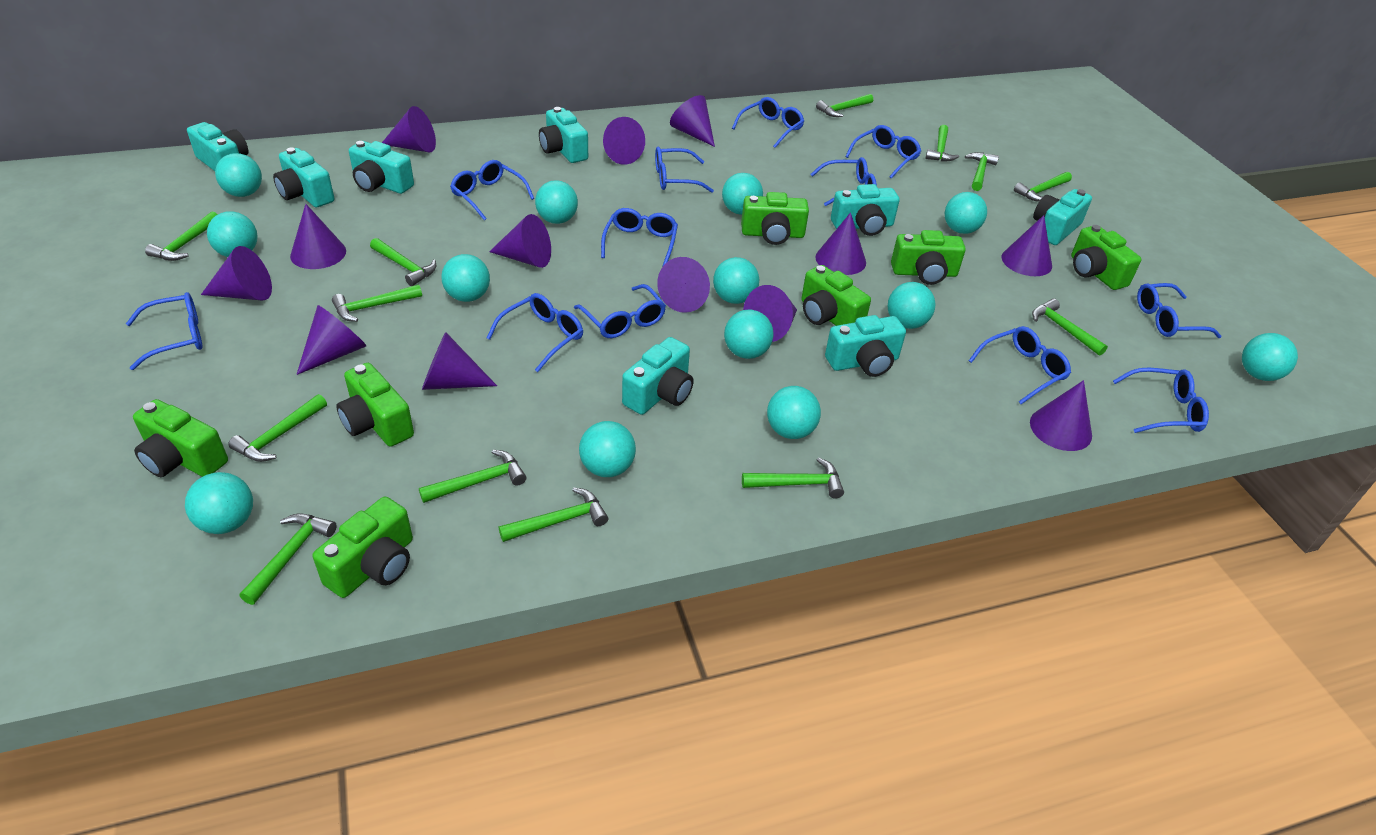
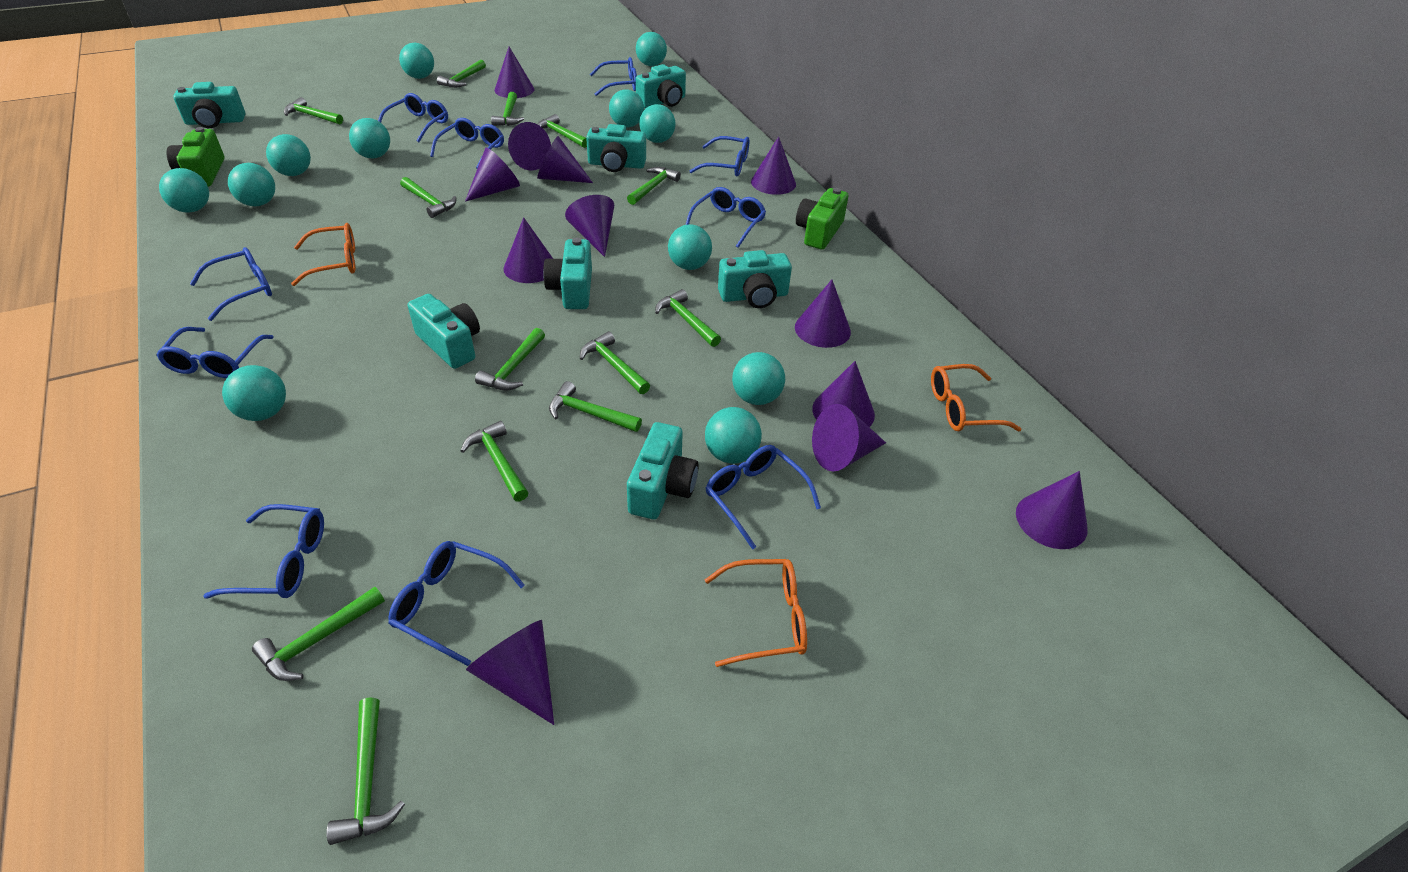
blue glasses: [126,292,202,370] [450,160,534,220] [487,293,583,372] [574,284,666,338] [601,208,678,266] [655,147,714,193] [732,97,804,148] [811,157,877,206] [845,125,921,178] [969,326,1071,404] [1113,368,1209,433] [1137,283,1221,338] = 12 -> [156,327,273,378] [190,247,272,321] [203,504,324,599] [378,93,448,142] [388,541,525,666] [430,118,504,169] [590,57,637,96] [685,187,766,248] [690,136,749,176] [706,445,821,550] = 10
green camera: [133,399,228,477] [313,496,413,598] [336,363,414,447] [741,192,809,245] [801,265,871,326] [891,230,966,285] [1071,225,1142,290] = 7 -> [167,127,225,187] [796,188,848,250] = 2
orange glasses: none = 0 -> [291,223,355,286] [705,559,807,667] [931,364,1021,432] = 3
purple cone: [201,246,272,300] [290,204,346,269] [296,305,366,375] [382,106,436,153] [422,332,497,390] [489,214,551,268] [603,117,645,165] [657,257,710,313] [670,95,715,147] [743,285,797,342] [815,213,866,275] [1002,215,1052,276] [1030,380,1092,451] = 13 -> [465,148,520,202] [466,620,554,725] [495,47,534,98] [503,217,553,283] [508,122,551,170] [537,136,593,183] [565,195,614,257] [751,136,796,195] [795,280,851,348] [812,361,875,427] [812,404,886,472] [1016,471,1088,549] = 12
turquoise ball: [185,472,253,534] [207,211,258,257] [215,153,262,197] [441,254,490,302] [535,180,578,224] [579,421,636,477] [713,257,759,304] [722,173,763,215] [724,310,773,359] [767,386,821,439] [888,282,936,329] [945,192,987,234] [1242,333,1298,381] = 13 -> [159,168,209,212] [222,365,286,421] [228,163,275,206] [266,134,311,176] [349,118,390,159] [399,43,434,79] [609,90,644,127] [636,32,667,66] [639,104,675,143] [668,224,712,270] [705,407,762,464] [732,352,785,405] = 12
turquoise camera: [187,122,248,171] [273,147,335,207] [349,141,414,194] [539,107,588,163] [622,337,694,415] [825,315,906,377] [831,184,900,236] [1033,189,1092,245] = 8 -> [173,82,245,128] [408,294,480,369] [543,238,592,309] [586,124,646,172] [627,422,698,519] [636,64,686,108] [718,250,792,308] = 7

